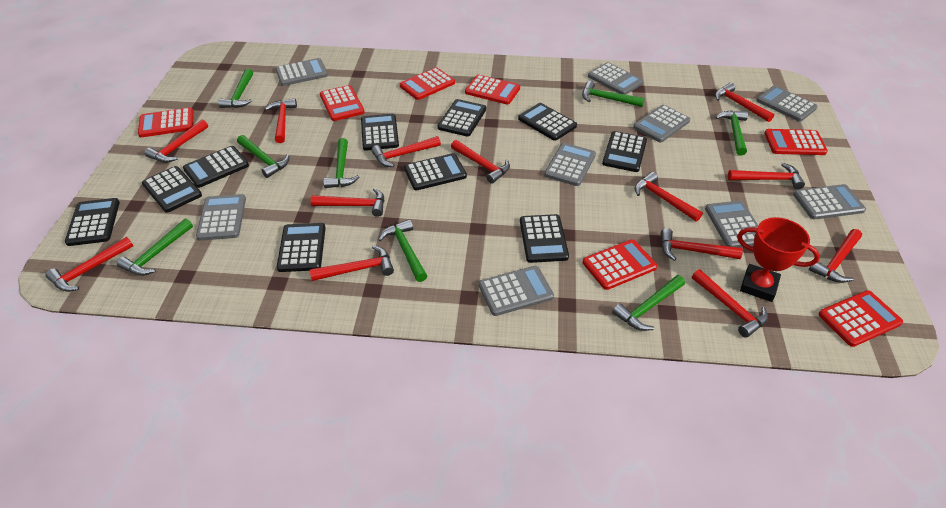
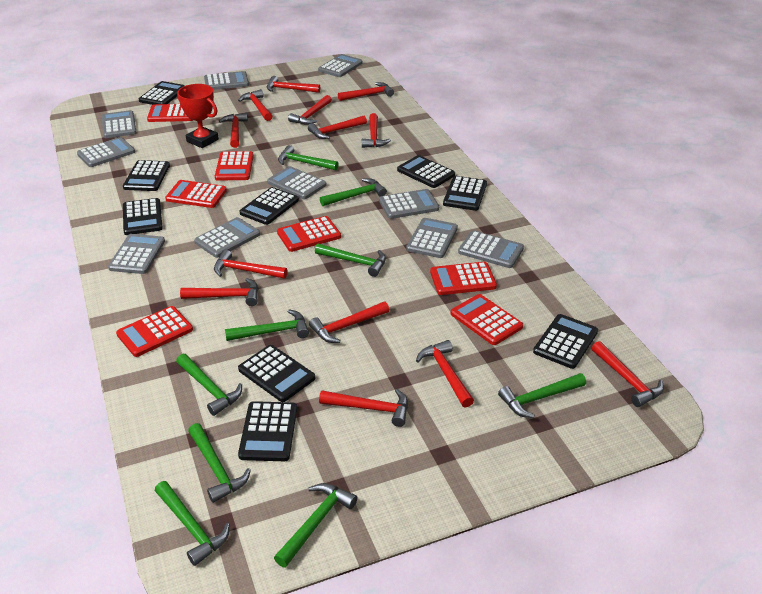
black calculator: [65,198,120,246] [142,166,202,213] [183,146,249,188] [277,223,326,272] [361,114,399,151] [404,153,467,190] [438,99,486,137] [518,103,577,141] [520,214,569,263] [602,131,647,172] = 10 -> [123,160,170,191] [123,198,163,235] [139,81,185,105] [238,345,315,402] [238,401,297,461] [239,187,299,225] [397,155,455,188] [443,176,487,211] [533,314,598,369] = 9
green hammer: [117,218,193,276] [218,68,253,108] [237,135,289,178] [323,138,359,188] [378,219,427,282] [582,81,645,107] [612,275,685,331] [715,111,748,156] = 8 -> [155,481,230,566] [176,354,242,416] [188,423,251,503] [225,309,309,341] [274,483,358,568] [278,145,339,170] [315,244,386,277] [320,178,387,206] [498,373,586,418] = 9
grey calculator: [196,194,246,241] [275,58,328,86] [479,266,554,316] [544,143,596,186] [588,62,643,95] [633,105,690,142] [705,201,758,248] [756,86,818,122] [793,184,866,219] = 9 -> [77,137,135,167] [102,110,137,138] [108,234,165,274] [194,217,260,258] [204,71,249,90] [267,166,326,199] [318,54,363,77] [379,189,439,219] [406,218,458,258] [458,231,524,268] = 10

